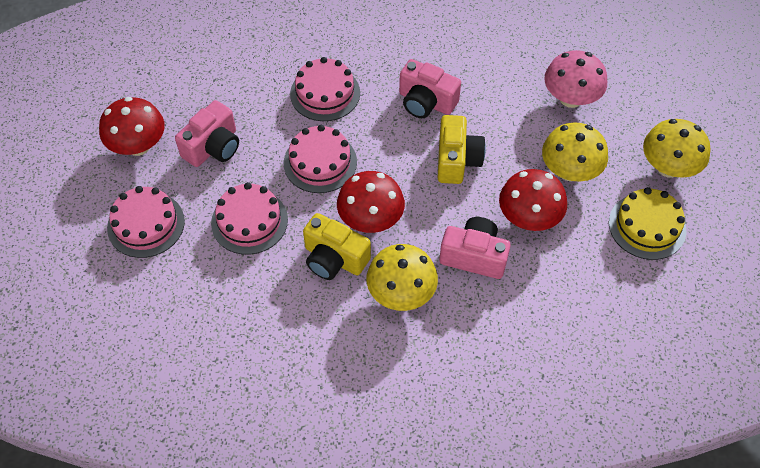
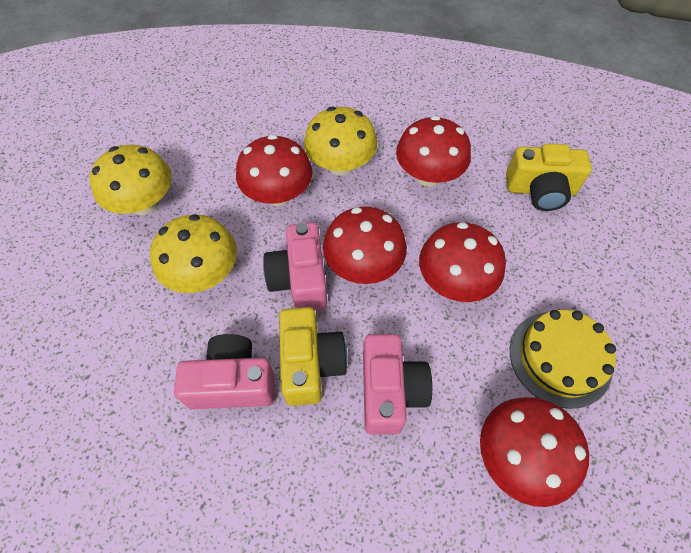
pink cake: [107,186,185,258] [211,182,288,255] [284,125,357,193] [290,57,360,121] = 4 -> none = 0
pink mushroom: [544,50,607,108] = 1 -> none = 0
red mushroom: [99,97,165,156] [337,171,405,233] [499,169,567,231] = 3 -> [236,135,313,206] [323,206,407,284] [396,116,471,187] [419,222,506,302] [480,397,589,507] = 5

